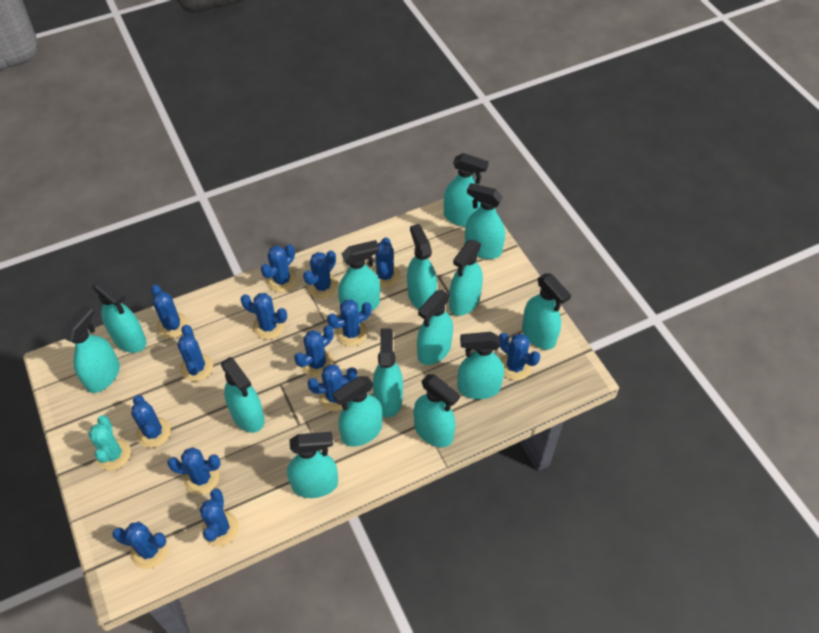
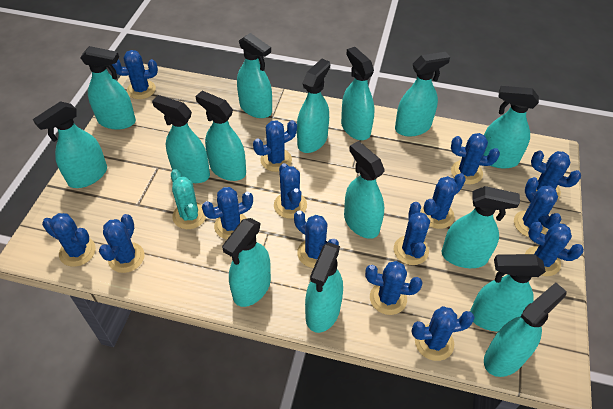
blue cactus: [112,522,168,569] [131,395,171,448] [151,285,188,339] [167,447,221,495] [177,325,213,382] [200,489,239,546] [240,293,287,340] [261,244,297,292] [294,325,334,377] [303,250,338,299] [307,364,357,411] [327,300,372,346] [372,237,400,288] [499,333,540,381] = 14 -> [42,213,96,267] [99,214,144,273] [111,50,158,99] [202,187,253,239] [253,120,297,172] [274,163,307,219] [294,210,339,268] [365,261,422,315] [394,202,430,265] [412,306,475,361] [421,173,466,229] [451,133,500,184] [514,177,561,237] [525,222,584,276] [531,150,581,200] = 15

